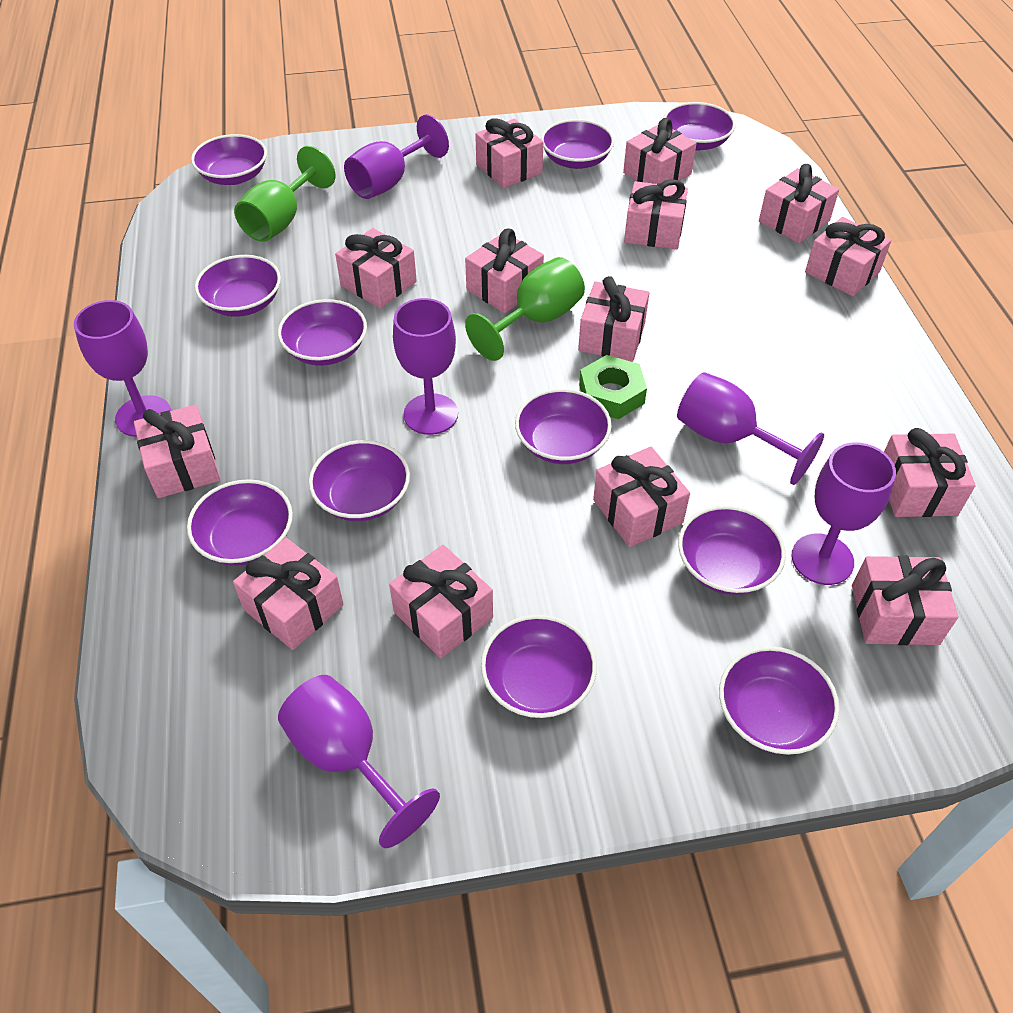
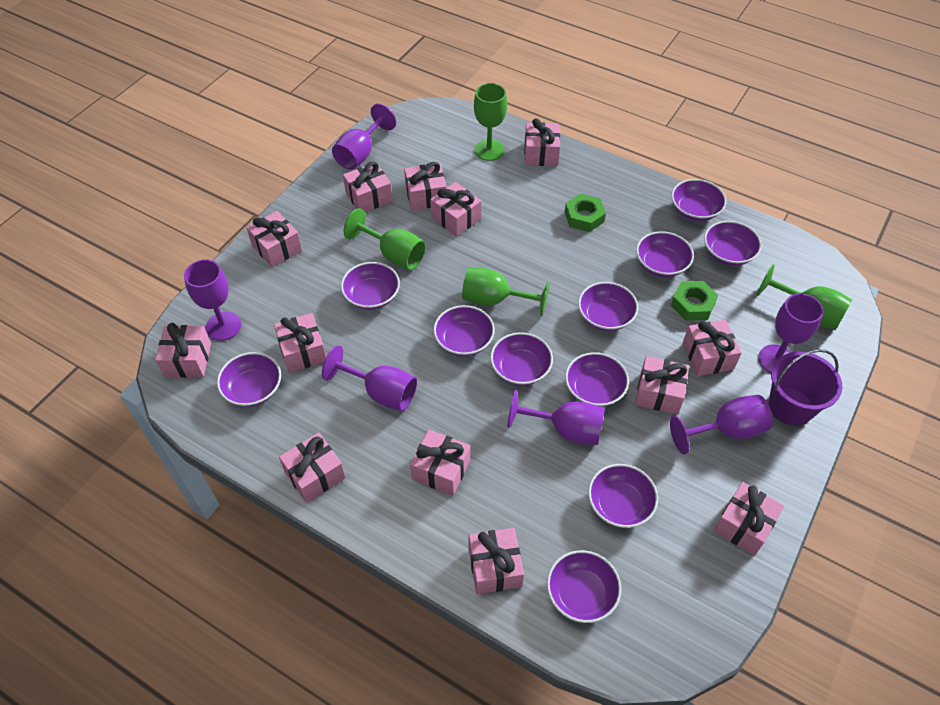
green goblet: [234,146,336,242] [465,257,585,361] = 2 -> [344,208,426,270] [462,267,550,316] [474,83,507,161] [757,264,852,330] = 4
green nut: [579,355,647,419] = 1 -> [565,194,606,232] [671,281,718,321] = 2
pink gift: [134,404,220,498] [233,538,344,650] [335,228,417,308] [389,545,493,658] [465,229,544,313] [475,118,543,188] [578,276,649,362] [593,447,690,547] [623,118,697,186] [624,179,688,249] [759,164,839,243] [805,217,891,296] [852,555,958,645] [884,428,976,517] = 14 -> [155,323,211,378] [246,211,302,267] [274,313,326,373] [279,433,346,503] [343,161,393,212] [404,162,447,210] [410,430,470,496] [430,182,482,237] [468,528,524,594] [524,118,560,166] [635,356,689,415] [683,320,742,376] [713,482,784,556] = 13
purple bucket: none = 0 -> [769,349,842,426] = 1

